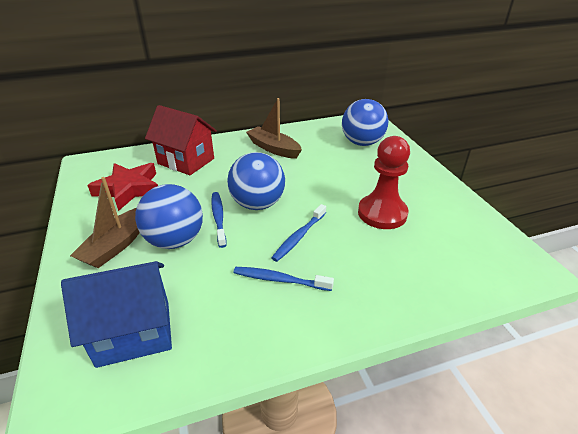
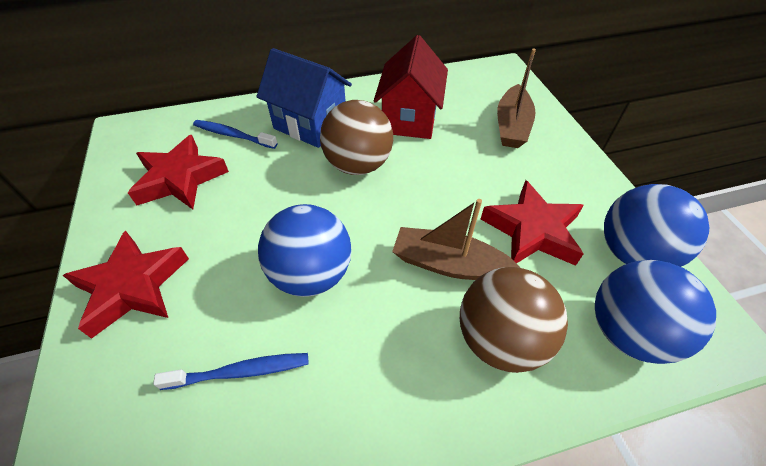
blue toothbrush: [211,192,226,248] [234,267,334,291] [271,204,326,262] = 3 -> [153,353,309,390] [193,120,278,149] = 2
brown ball: none = 0 -> [320,100,393,175] [460,267,568,373] = 2
red pawn: [358,136,410,229] = 1 -> none = 0
red star: [87,163,158,211] = 1 -> [63,230,189,339] [128,135,229,209] [481,180,584,266] = 3

